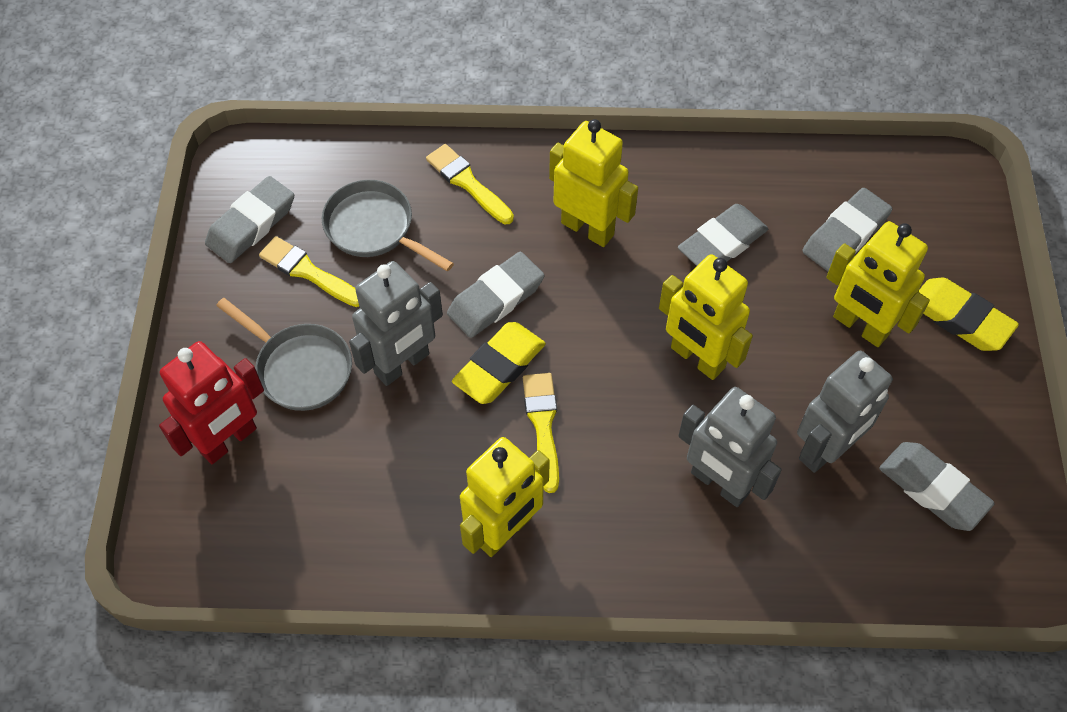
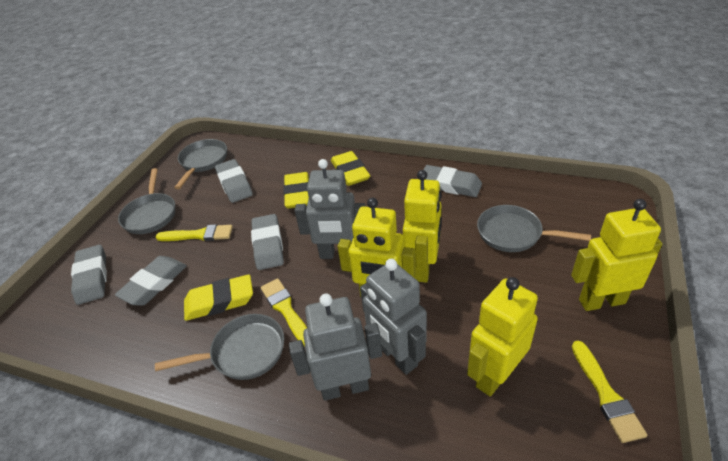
grey pan: [216,298,352,411] [322,180,454,272] = 2 -> [118,168,175,234] [155,314,284,380] [174,139,227,189] [477,205,591,252] = 4
red robot: [159,341,264,464] = 1 -> none = 0
yellow eraser: [452,322,546,404] [918,278,1019,351] = 2 -> [184,274,253,321] [283,172,309,209] [331,151,370,186] = 3

